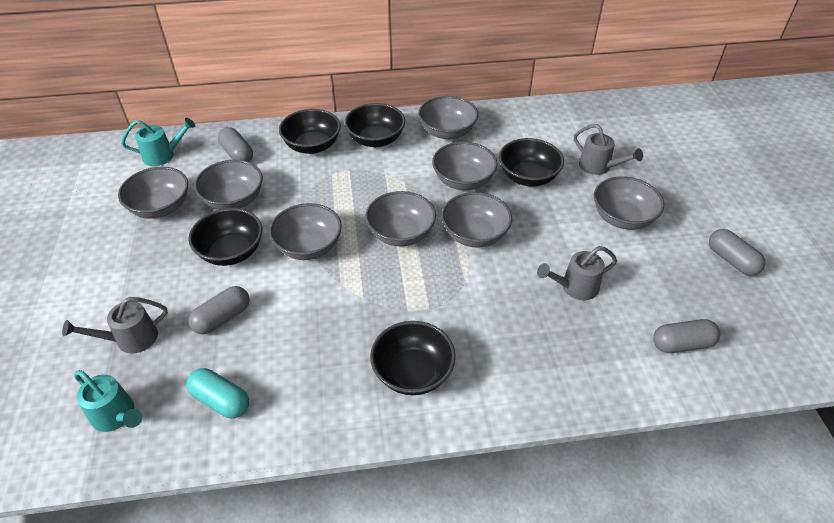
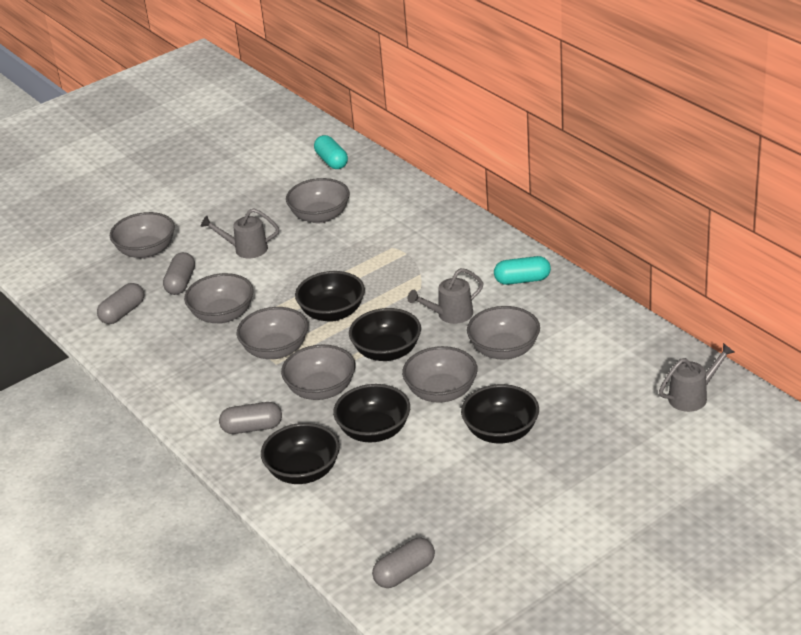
grey bowl: [118,167,188,219] [194,160,263,210] [269,203,342,260] [365,191,436,246] [418,96,478,140] [432,142,498,190] [441,192,512,248] [594,176,664,230] = 8 -> [110,212,175,259] [184,273,254,324] [237,307,308,359] [281,345,355,400] [286,178,350,223] [402,346,478,403] [467,306,540,360] = 7
turquoise capsule: [186,368,249,418] = 1 -> [314,135,348,169] [494,256,551,285] = 2
turquoise watering can: [74,370,142,432] [121,118,195,166] = 2 -> none = 0

